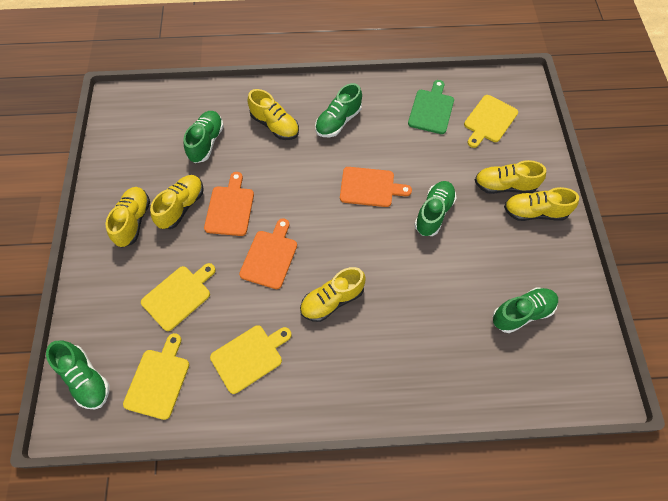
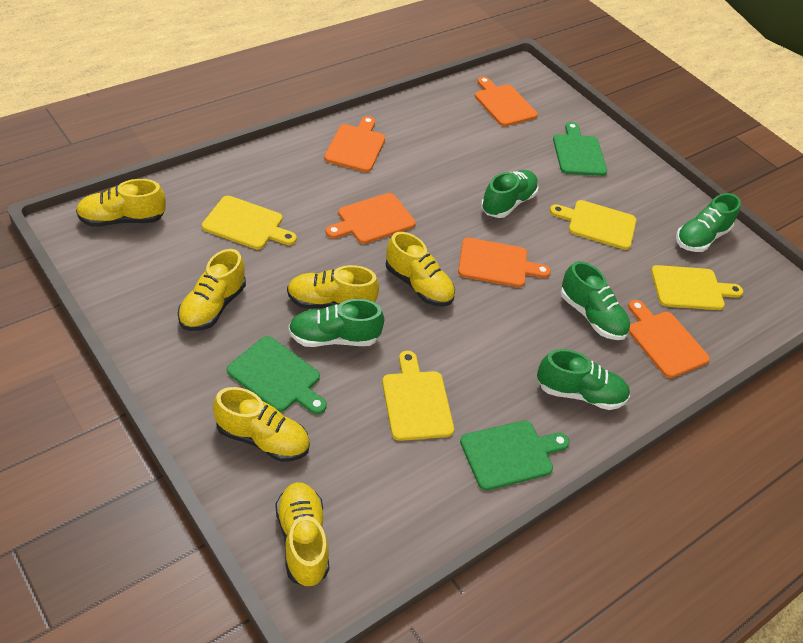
green cutting board: [408,80,454,134] = 1 -> [227,336,327,414] [460,420,569,490] [553,122,607,176] = 3
orange cutting board: [204,172,254,236] [239,218,297,289] [340,167,412,207] = 3 -> [324,116,385,172] [326,193,416,244] [458,238,551,287] [475,76,538,126] [628,300,710,378] = 5

